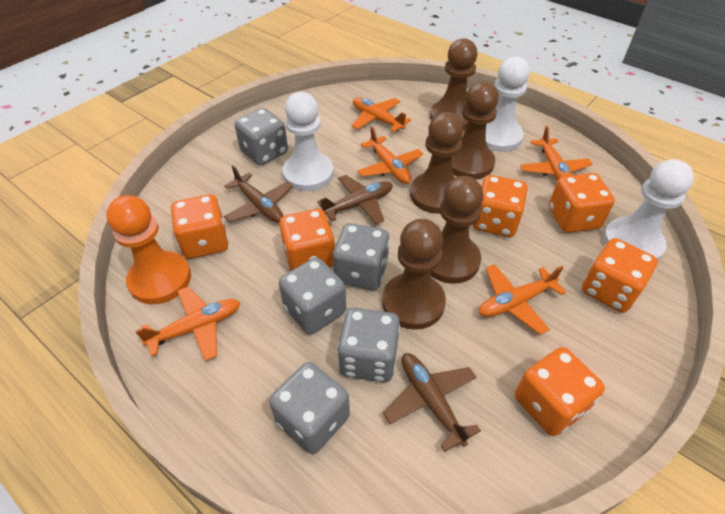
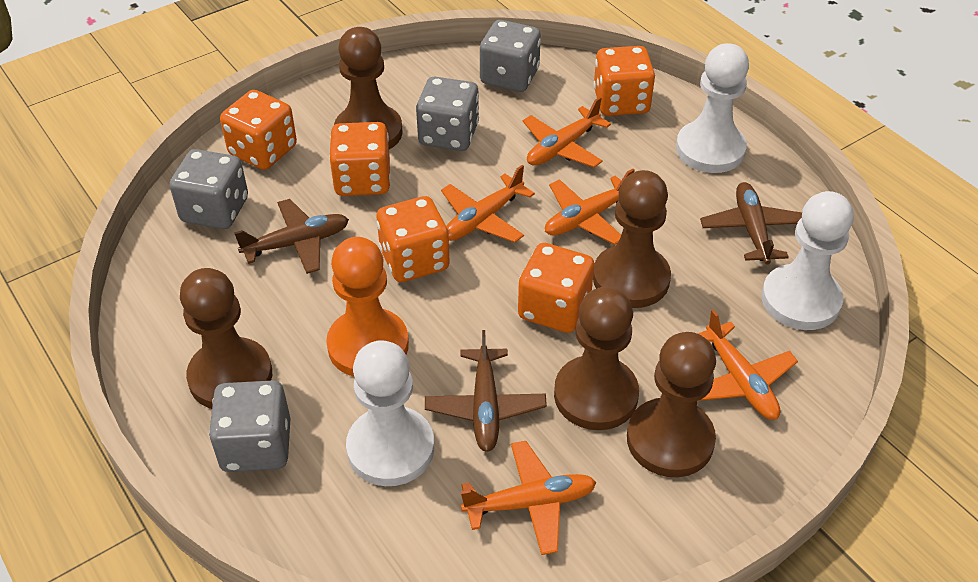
grey dice: [235,108,288,165] [269,362,350,454] [279,257,346,335] [333,223,390,290] [337,308,400,382] = 5 -> [170,149,248,229] [209,380,291,472] [416,77,479,151] [480,20,541,92] = 4
orange dice: [171,194,228,259] [279,209,335,271] [473,175,528,237] [515,347,605,436] [549,173,615,233] [582,238,658,313] = 6 -> [220,90,297,170] [329,122,391,196] [377,196,450,282] [518,243,594,333] [593,46,655,116] = 5

